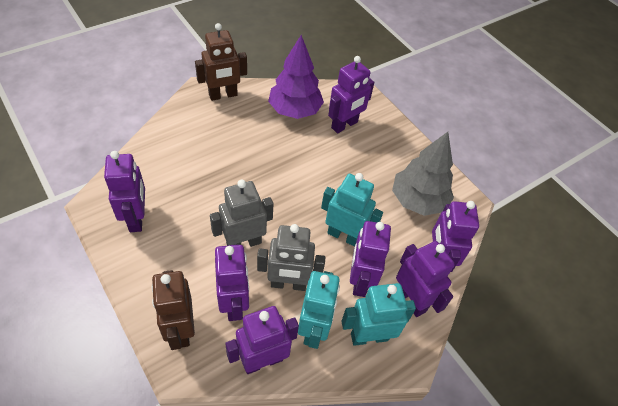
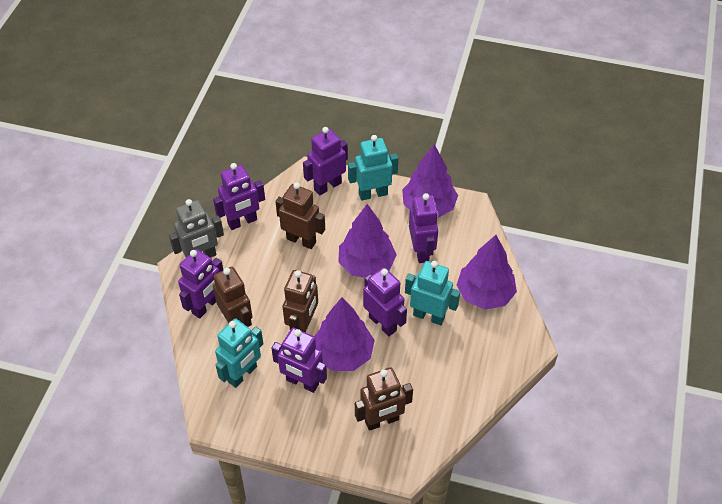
brown robot: [151,270,195,350] [195,23,247,101] = 2 -> [213,267,252,327] [275,182,325,249] [283,270,318,333] [355,367,413,431] = 4
grey robot: [210,180,273,247] [257,224,325,291] = 2 -> [169,199,224,258] = 1
grey tree: [392,132,454,216] = 1 -> none = 0
purple robot: [104,151,145,232] [215,245,249,321] [225,306,299,374] [328,56,374,133] [350,221,391,297] [396,241,455,317] [432,201,479,272] = 7 -> [178,249,223,318] [213,163,265,230] [271,328,327,393] [303,127,348,196] [363,267,407,336] [409,193,438,263] = 6
purple tree: [268,35,324,119] = 1 -> [314,297,375,371] [338,204,397,278] [402,144,458,218] [457,235,517,310] = 4

